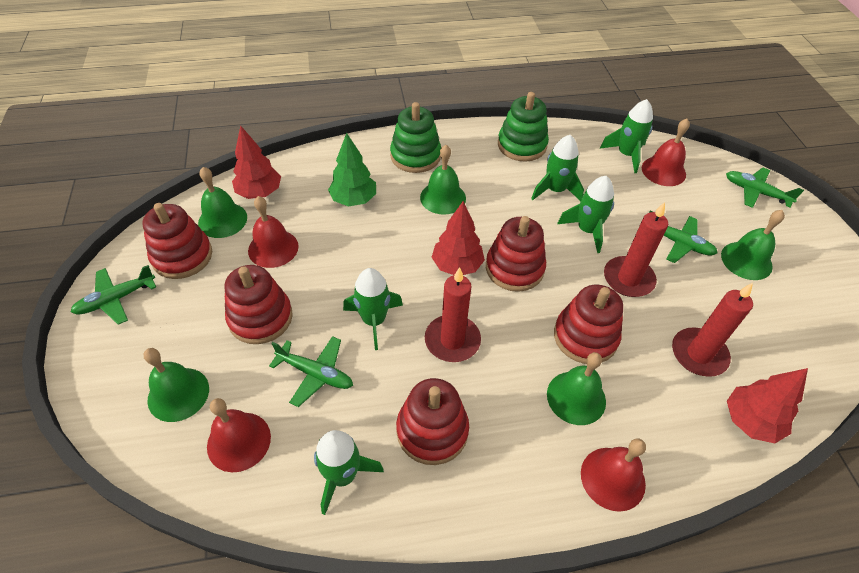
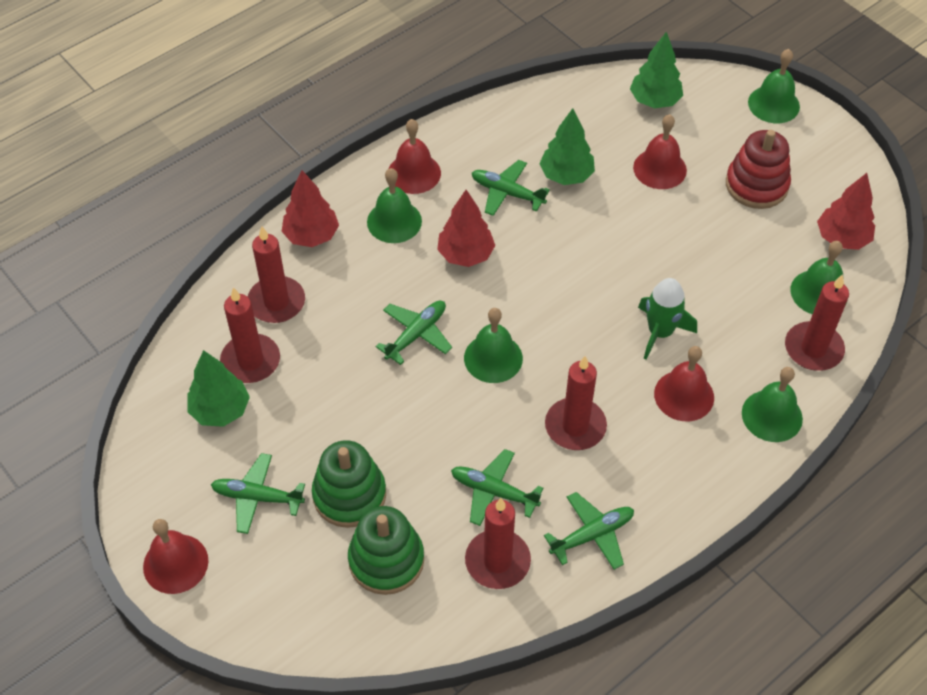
green plane: [71,265,156,325] [269,336,353,407] [649,211,718,263] [726,167,804,208] = 4 -> [211,453,305,534] [376,300,452,365] [451,449,543,526] [472,160,550,216] [544,492,634,570] = 5
green rocket: [314,430,384,515] [343,268,403,350] [531,135,584,201] [557,176,614,253] [600,99,653,173] = 5 -> [638,278,697,360] = 1
green tree: [328,133,376,206] = 1 -> [187,350,250,427] [539,108,595,185] [630,32,683,108] = 3
red candle: [425,267,481,362] [604,202,668,297] [672,283,753,377] = 3 -> [220,287,280,383] [248,227,305,323] [465,498,531,589] [545,356,607,450] [785,274,849,371] = 5
red stacking toy: [142,203,212,279] [224,265,293,344] [396,378,469,465] [486,216,546,292] [554,285,623,364] = 5 -> [726,130,791,209] = 1

